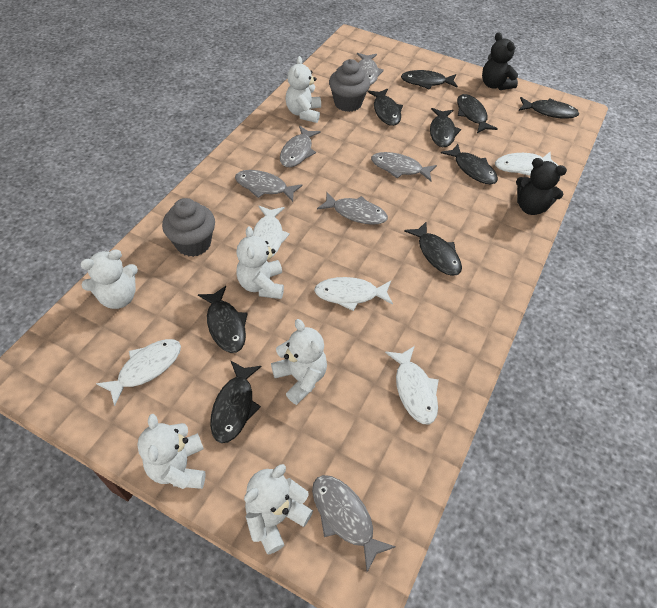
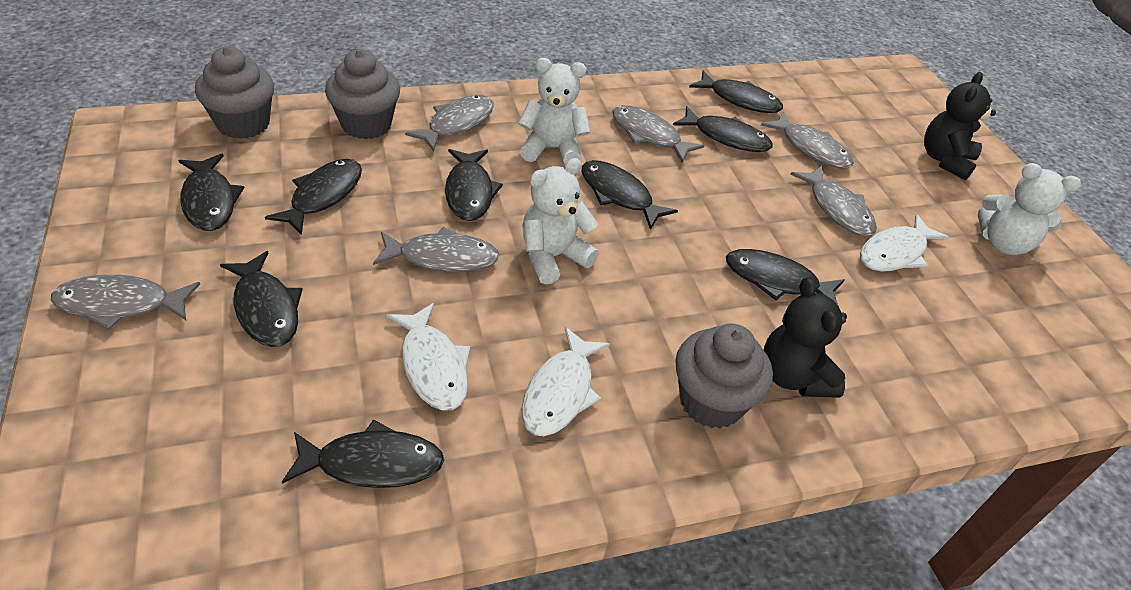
grey cupcake: [162,198,215,257] [329,59,370,112] = 2 -> [195,47,274,139] [325,49,400,139] [675,324,773,428] = 3
white fish: [96,339,181,406] [253,206,290,257] [314,277,393,311] [385,346,439,425] [495,152,559,176] = 5 -> [387,303,470,411] [522,327,610,436] [860,214,950,272] = 3
white teddy bear: [80,249,138,309] [137,414,206,489] [236,226,284,299] [244,464,313,554] [271,319,327,405] [286,56,321,123] = 6 -> [518,58,590,164] [522,158,599,285] [978,163,1081,255] = 3

